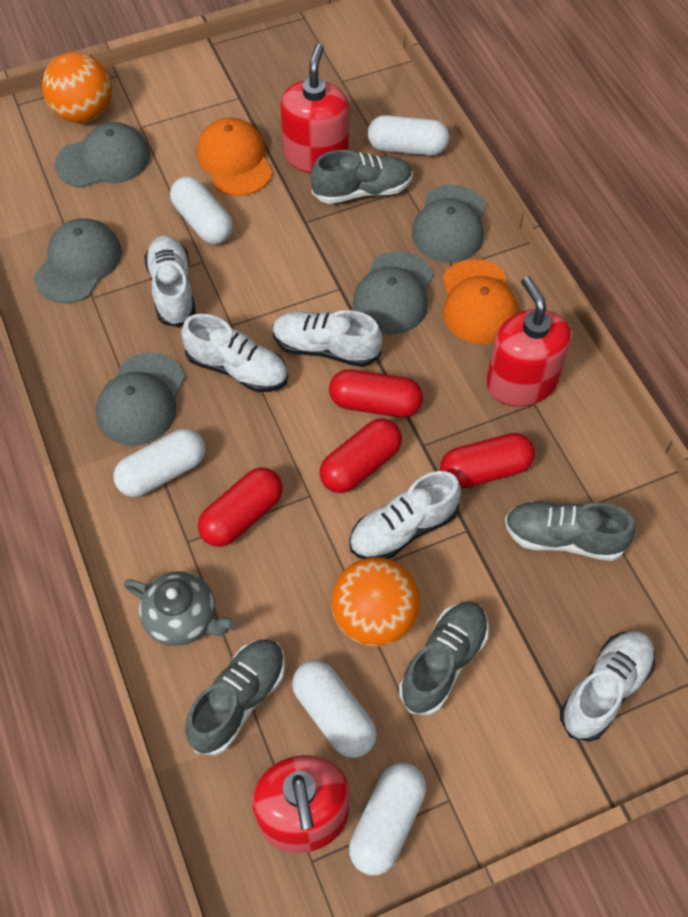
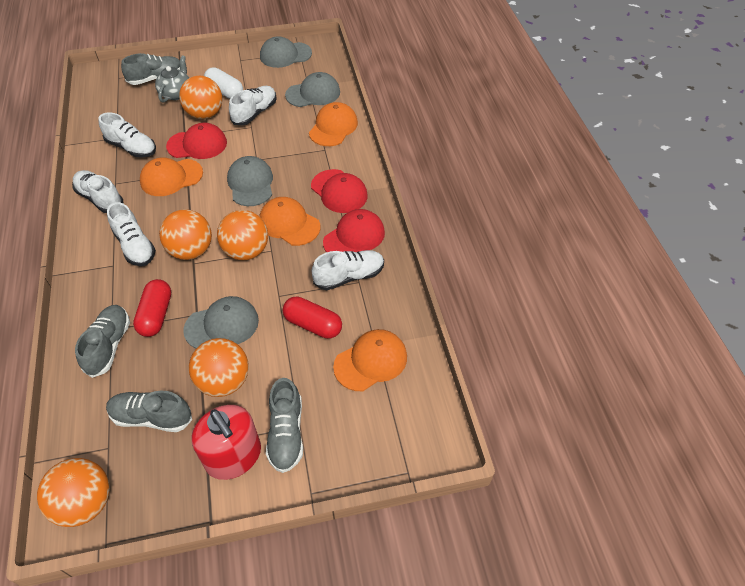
grey cap: [34,218,122,303] [55,122,150,188] [96,352,185,446] [353,251,433,335] [412,185,486,263] = 5 -> [183,296,259,349] [227,156,273,206] [260,36,312,68] [285,72,340,107] = 4
orange ball: [42,52,112,123] [331,557,420,647] = 2 -> [37,458,110,527] [159,210,212,260] [179,76,222,119] [189,338,249,397] [217,210,268,260] = 5
orange cap: [197,118,272,196] [443,259,518,344] = 2 -> [140,158,203,196] [259,197,320,246] [309,102,358,146] [333,329,407,391] = 4
red cap: none = 0 -> [166,123,227,159] [311,169,368,213] [323,209,385,252] = 3
red capsule: [198,467,283,547] [320,418,402,493] [329,369,423,417] [440,433,535,488] = 4 -> [133,279,171,337] [283,296,342,339] = 2
red soap dispenser: [252,755,349,853] [281,44,349,173] [487,276,571,406] = 3 -> [191,405,261,480] = 1
white capsule: [113,429,205,497] [170,176,233,244] [292,660,377,758] [349,763,426,875] [368,115,449,156] = 5 -> [204,67,243,99] = 1

